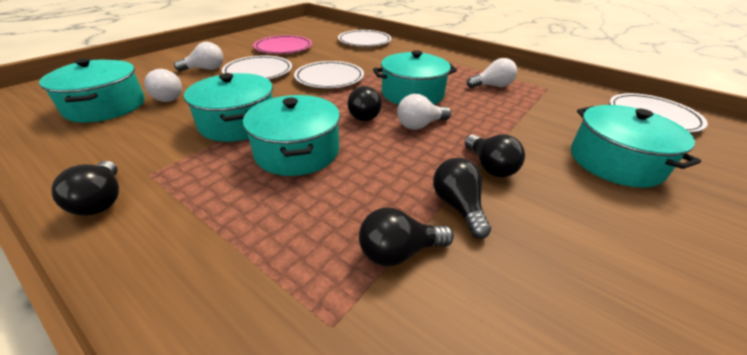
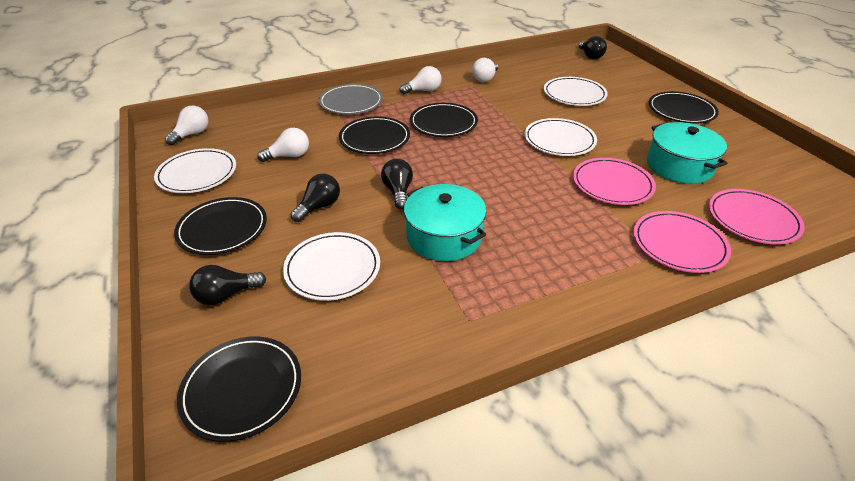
black light bulb: [52,161,119,216] [348,86,382,121] [359,208,454,266] [433,158,491,239] [465,134,525,177] = 5 -> [189,265,266,305] [291,173,340,222] [381,159,413,209] [579,36,607,59] = 4
black plate: none = 0 -> [174,197,267,255] [177,336,301,442] [339,117,410,154] [410,103,478,137] [649,91,719,123] = 5
grey plate: none = 0 -> [319,84,383,114] = 1
pink plate: [253,35,312,54] = 1 -> [573,158,656,205] [633,211,731,273] [708,189,805,244] = 3
turquoise pot: [39,58,145,123] [184,73,273,142] [243,95,340,176] [373,50,457,105] [571,105,701,188] = 5 -> [404,184,486,261] [647,122,727,184] = 2

